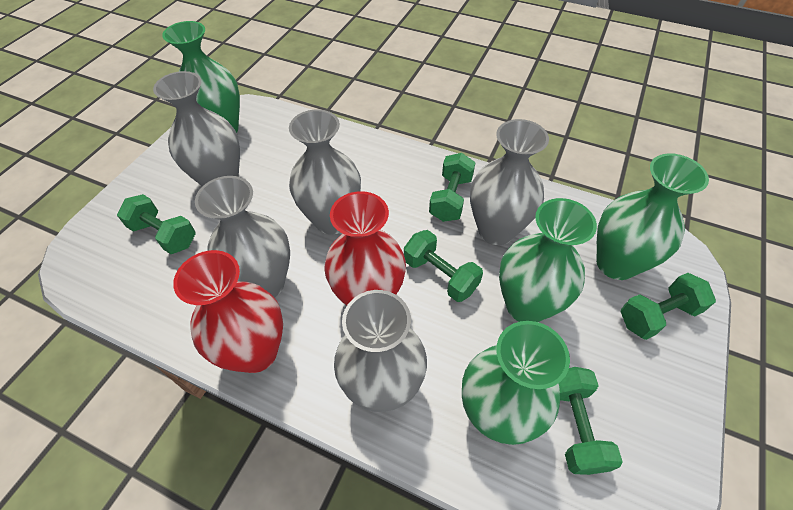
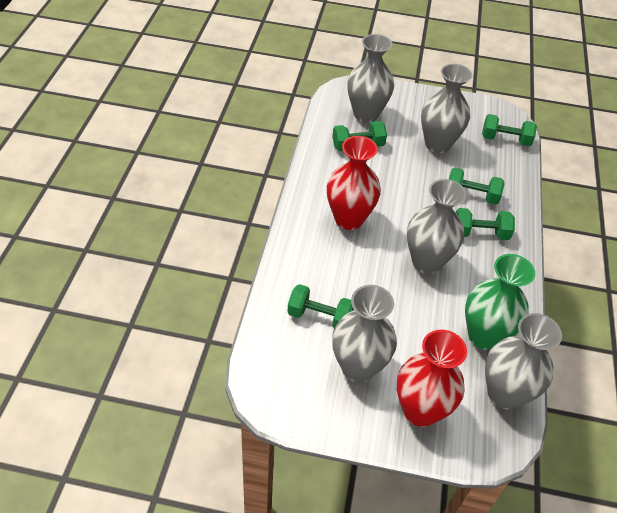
green vase: [162,21,240,133] [462,321,570,445] [499,198,597,322] [596,153,709,280] = 4 -> [465,254,535,350] = 1

